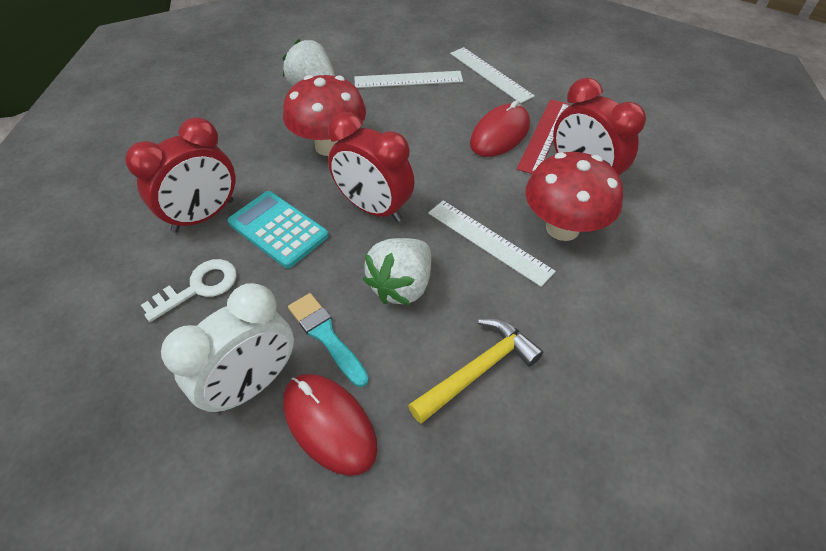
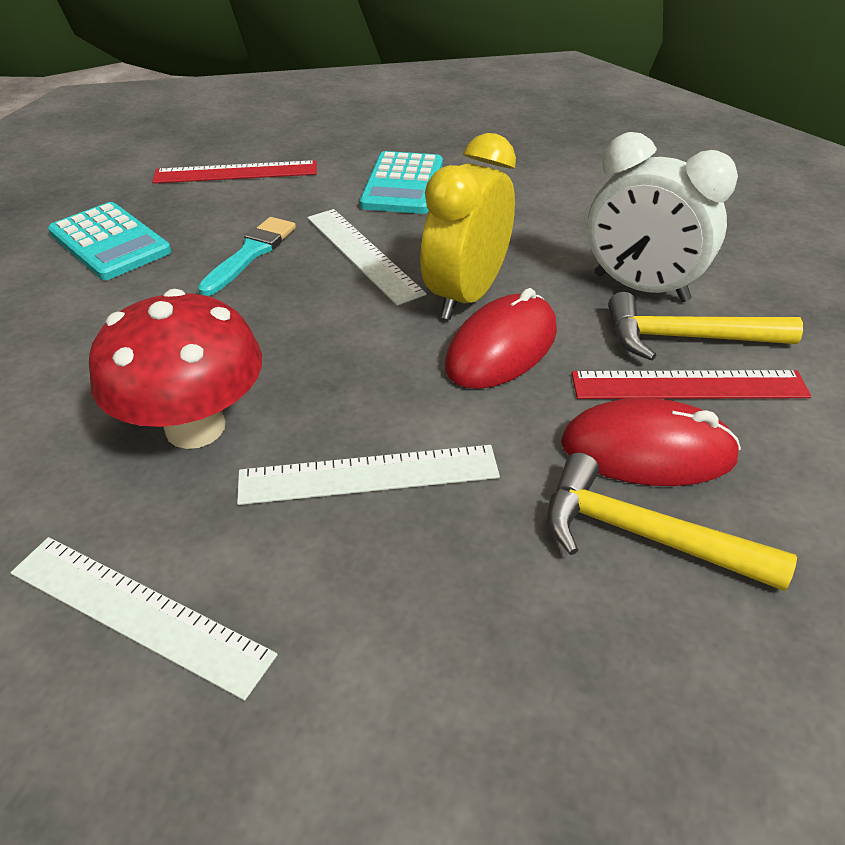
red clock: [125,117,235,233] [328,112,415,222] [553,78,646,175] = 3 -> none = 0
red mushroom: [283,75,366,156] [525,152,623,241] = 2 -> [89,289,262,449] = 1
red ruler: [517,99,569,174] = 1 -> [152,160,317,184] [572,370,812,399] = 2
turquoise calculator: [228,191,328,268] = 1 -> [48,202,171,280] [360,151,443,214] = 2
white key: [141,259,237,322] = 1 -> none = 0
white strawberry: [283,39,335,86] [363,238,431,305] = 2 -> none = 0
yellow clock: none = 0 -> [420,133,516,320] = 1
yellow hammer: [408,318,543,423] = 1 -> [547,453,797,591] [608,292,803,361] = 2

